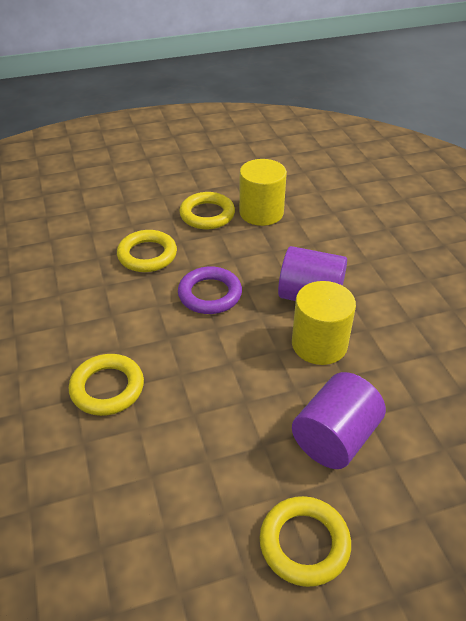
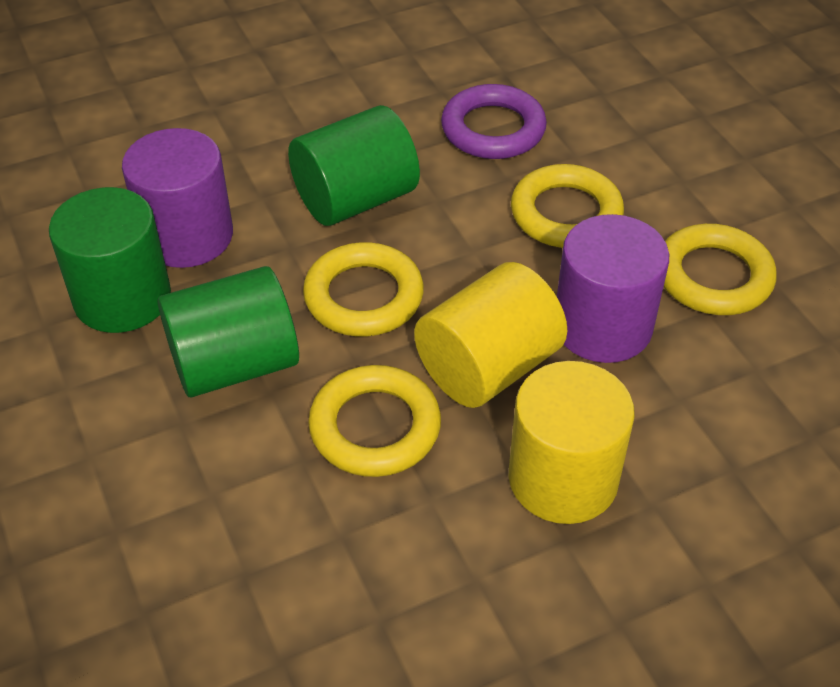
green cylinder: none = 0 -> [49,187,171,333] [158,266,299,397] [288,105,420,226] = 3

